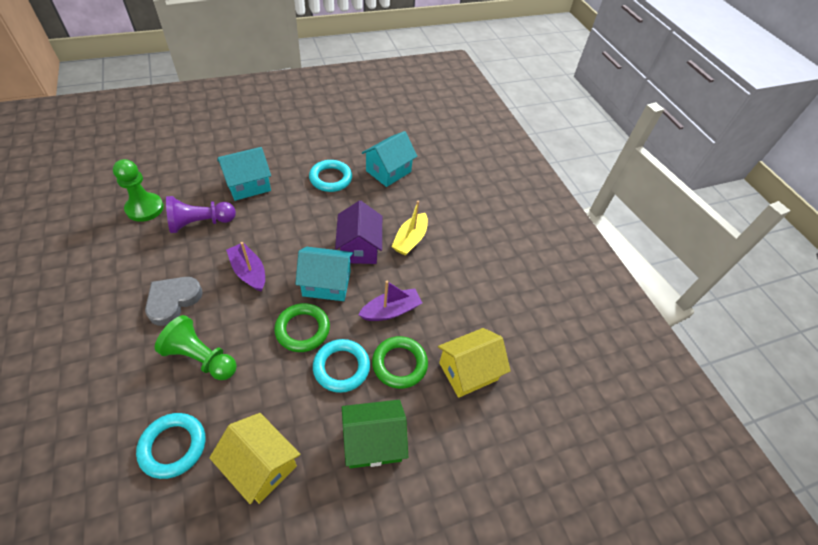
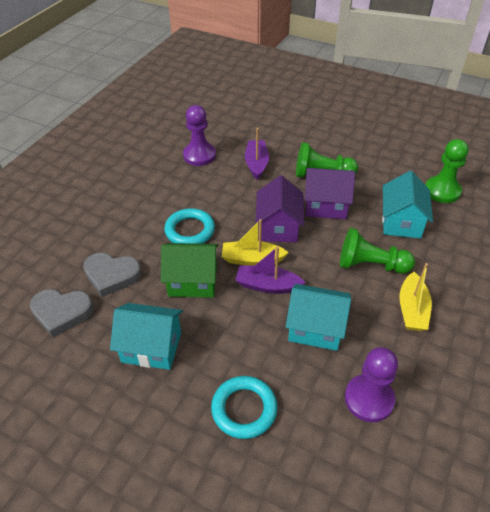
green pawn: [113,159,164,222] [155,315,237,380] = 2 -> [296,142,358,178] [340,228,415,274] [425,139,469,203] = 3
green ring: [274,303,330,352] [372,336,428,389] = 2 -> none = 0
grey heart: [145,277,203,326] = 1 -> [30,289,94,337] [83,253,142,297] = 2
purple house: [335,200,382,264] = 1 -> [255,175,304,242] [305,168,355,219] = 2
purple pawn: [166,196,236,233] = 1 -> [183,105,216,166] [345,347,398,422] = 2
turquoise ring: [136,413,205,479] [309,160,352,192] [313,339,370,393] = 3 -> [164,208,215,244] [211,376,277,439] = 2
yellow boat: [391,201,428,256] = 1 -> [222,219,289,266] [399,263,432,331] = 2
yellow house: [209,413,300,504] [438,328,511,398] = 2 -> none = 0

